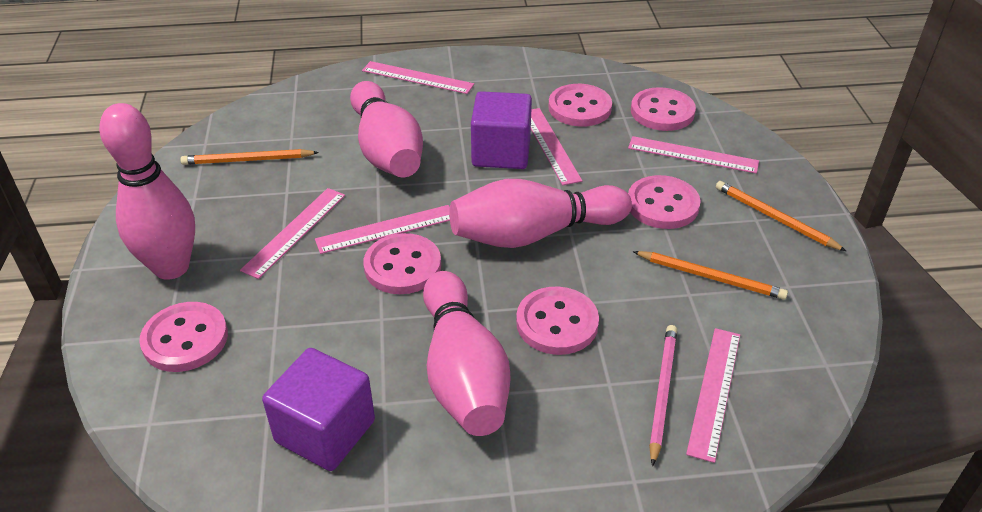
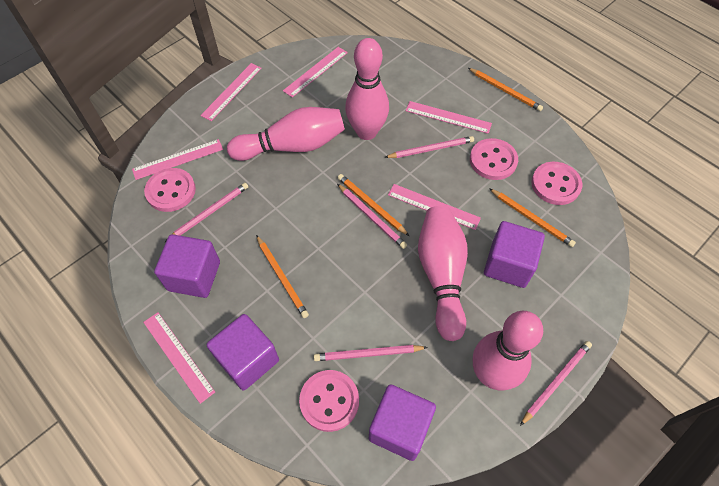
orange pencil: [180,149,319,165] [633,251,788,300] [716,181,846,251] = 3 -> [256,235,309,318] [338,174,409,236] [468,68,543,111] [489,188,576,247] = 4
pink button: [139,302,228,372] [363,233,441,294] [516,287,599,355] [548,84,612,127] [628,175,700,229] [631,87,696,131] = 6 -> [144,168,196,212] [299,370,359,432] [470,138,518,180] [531,162,583,205] = 4
pink pencil: [649,325,677,466] = 1 -> [164,183,248,243] [314,345,428,361] [337,184,407,249] [384,136,474,158] [520,341,592,426] = 5
purple cube: [262,348,375,471] [471,91,532,169] = 2 -> [154,234,220,298] [207,314,279,390] [369,384,436,461] [484,221,545,288] = 4

